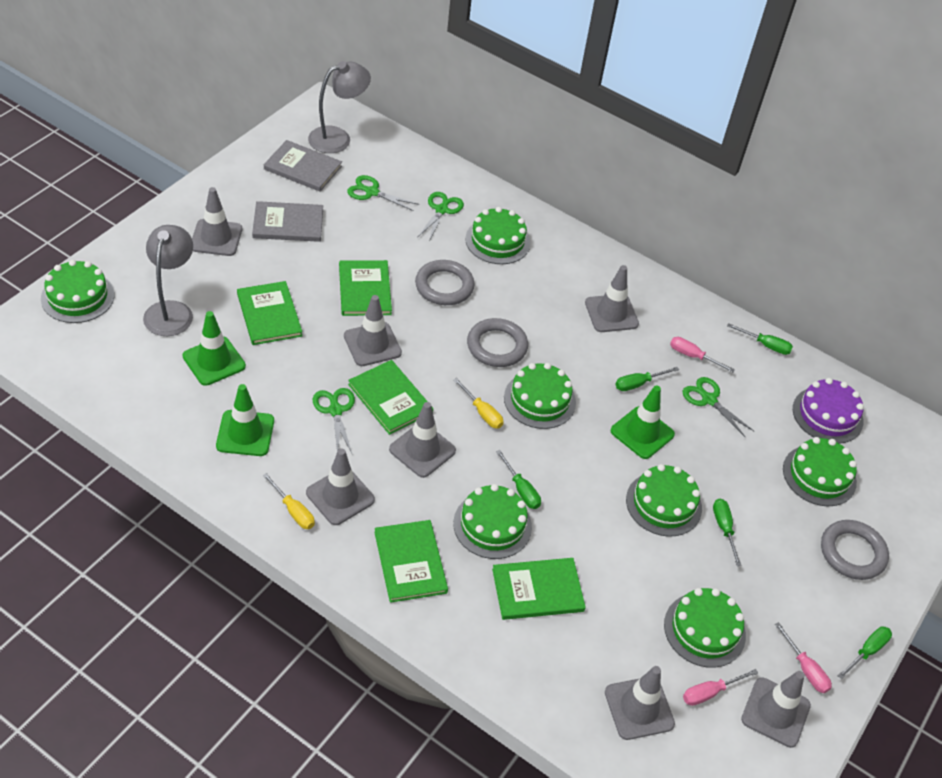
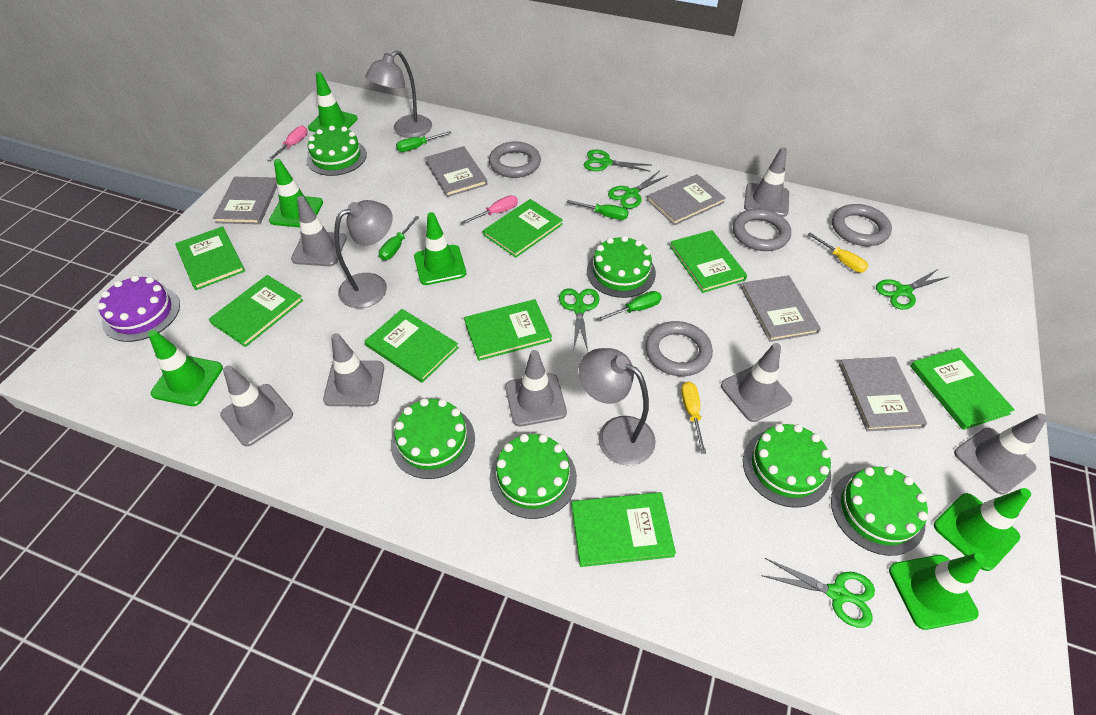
green book: [237,281,302,345] [339,260,392,316] [348,360,433,435] [374,520,448,603] [492,558,586,620] = 5 -> [175,226,245,290] [209,275,303,347] [365,309,459,383] [464,299,552,361] [483,199,563,258] [571,492,676,567] [670,230,747,293] [910,348,1015,430] = 8
green cake: [41,260,114,323] [453,484,532,559] [465,207,530,264] [504,363,576,429] [626,464,702,537] [664,588,746,668] [783,437,857,506] = 7 -> [307,126,367,176] [391,398,475,479] [490,434,577,519] [587,236,656,298] [743,424,831,508] [831,466,928,556] = 6
green scissors: [313,388,355,453] [347,175,419,211] [417,192,464,241] [683,377,755,437] = 4 -> [559,289,600,351] [584,149,651,172] [608,171,669,209] [761,558,875,628] [876,269,948,310] = 5
green screwdriver: [496,450,541,509] [615,367,679,391] [713,499,742,566] [727,323,793,355] [837,626,892,679] = 5 -> [379,216,419,260] [396,131,452,152] [566,200,629,220] [596,291,662,322] = 4
green traffic cone: [183,311,246,386] [216,384,274,456] [611,386,675,459] = 3 -> [148,330,223,406] [269,159,323,228] [308,72,358,133] [414,212,466,285] [889,553,986,630] [934,488,1031,571] = 6
grey book: [252,201,323,242] [264,140,342,192] = 2 -> [213,177,277,224] [425,146,487,197] [647,174,726,225] [741,275,821,342] [839,357,927,431] = 5
grey lamp: [143,225,193,336] [308,61,371,153] = 2 -> [334,200,393,308] [365,50,432,138] [579,348,656,465] = 3
grey ring: [415,260,475,305] [467,318,528,367] [821,520,889,580] = 3 -> [489,141,541,178] [645,321,713,376] [733,209,791,251] [832,204,892,246] = 4
pink screwdriver: [670,337,735,372] [683,669,758,706] [775,622,832,693] = 3 -> [267,126,308,161] [461,195,518,224] = 2

